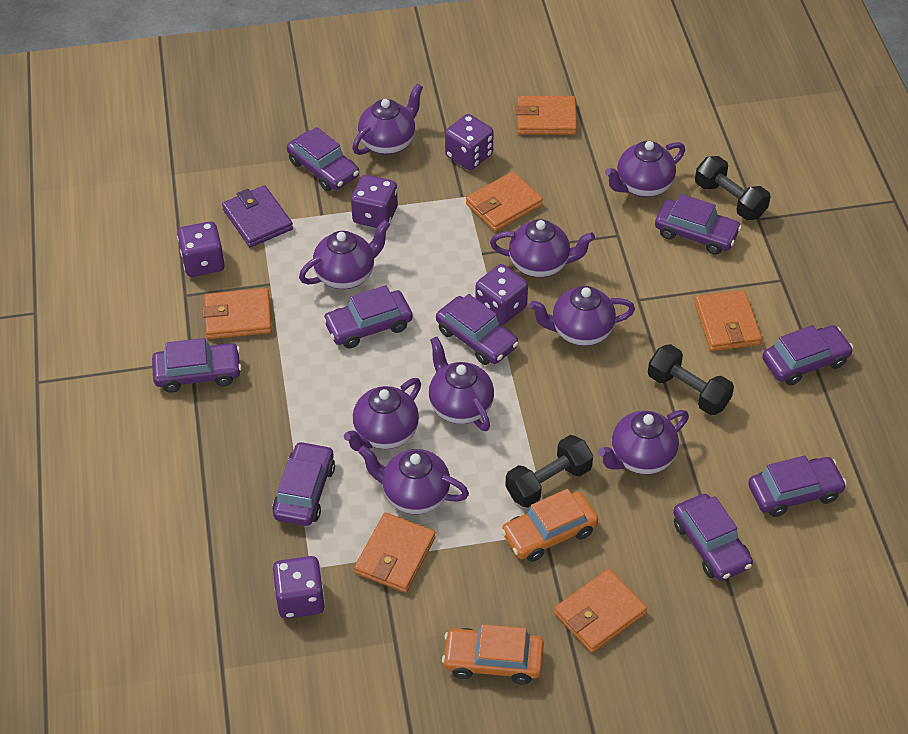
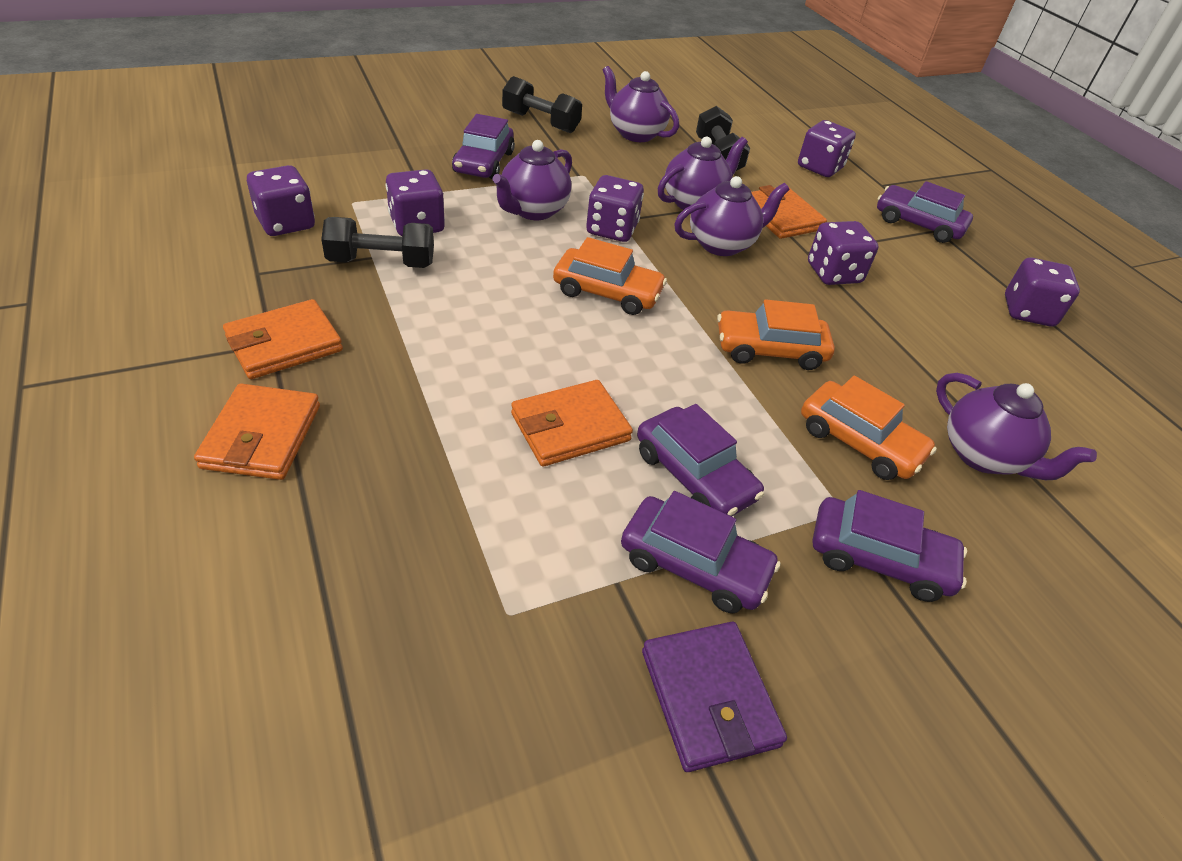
orange car: [442,624,544,684] [501,489,598,562] = 2 -> [553,237,667,315] [717,299,835,370] [801,375,937,480] = 3
orange wallet: [202,288,272,339] [354,513,436,593] [466,171,543,231] [516,96,577,135] [554,569,647,653] [695,290,762,351] = 6 -> [194,383,320,480] [223,299,343,379] [511,380,633,467] [752,185,827,239] = 4
purple car: [152,338,242,393] [272,441,335,526] [287,127,359,191] [323,285,413,349] [436,294,519,365] [655,194,742,255] [673,494,753,581] [748,455,847,517] [762,325,853,385] = 9 -> [452,114,515,179] [621,491,780,613] [637,404,764,517] [813,490,967,602] [877,181,973,243] = 5
purple dice: [177,221,225,277] [273,556,325,619] [351,175,398,228] [445,114,494,170] [475,264,528,325] = 5 -> [247,165,315,236] [386,169,445,236] [586,175,644,242] [798,120,856,177] [808,221,879,285] [1005,258,1080,326] = 6
purple teapot: [299,220,390,289] [344,378,421,451] [352,84,423,155] [358,446,469,514] [429,337,494,431] [490,219,595,278] [529,286,635,346] [598,410,689,474] [605,141,685,198] = 9 -> [492,140,572,220] [603,66,679,142] [658,137,748,210] [674,176,790,256] [936,373,1097,480] = 5

